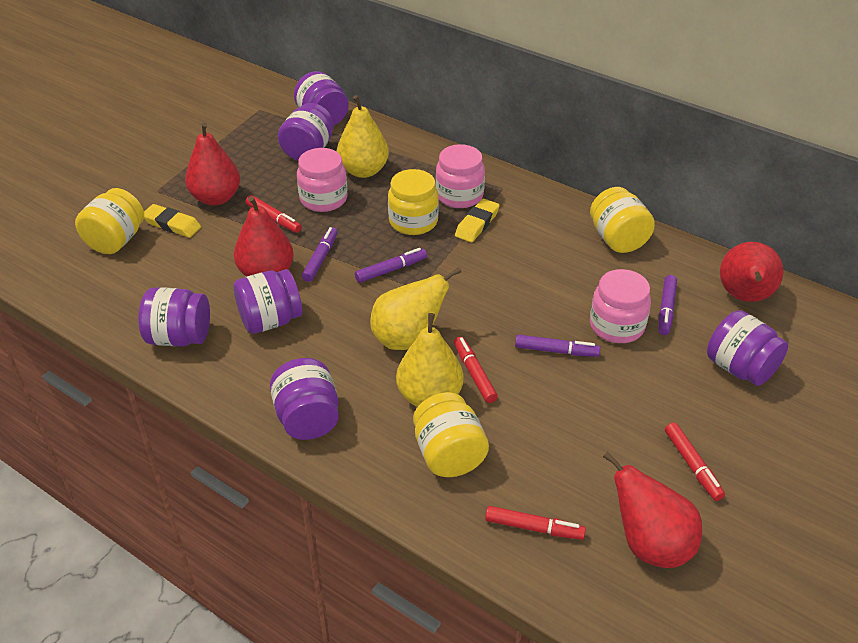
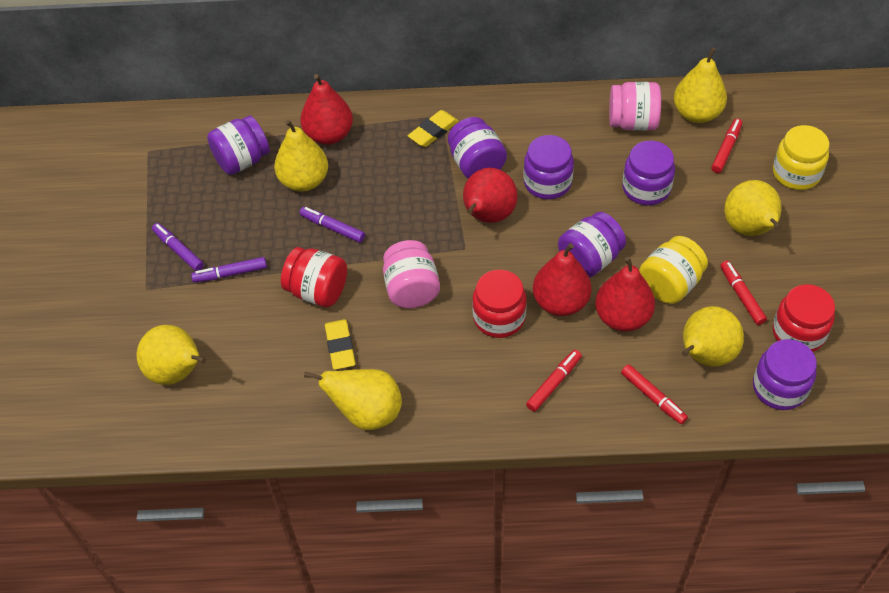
pink jar: [297,148,348,212] [436,144,485,208] [590,269,651,343] = 3 -> [383,240,440,308] [609,82,661,131] = 2
purple marker: [302,227,337,282] [355,248,427,283] [515,334,600,357] [659,275,677,335] = 4 -> [152,223,204,271] [191,257,267,282] [300,207,365,243] = 3
red jar: none = 0 -> [281,247,347,307] [472,270,527,338] [773,284,835,352] = 3
yellow jar: [75,188,144,254] [388,169,439,235] [413,392,489,477] [590,187,655,253] = 4 -> [639,236,708,304] [773,125,830,190] = 2
yellow pear: [337,95,389,178] [370,267,461,350] [396,313,463,407] = 3 -> [136,325,206,385] [274,120,328,192] [304,369,402,430] [674,47,727,123] [682,306,744,367] [725,180,782,236] = 6

